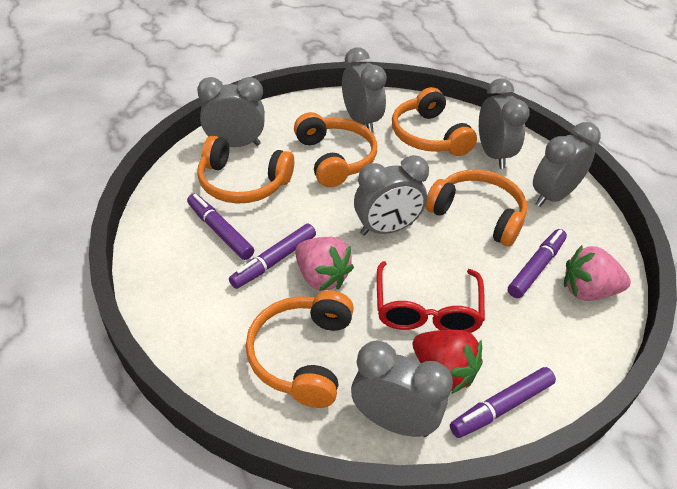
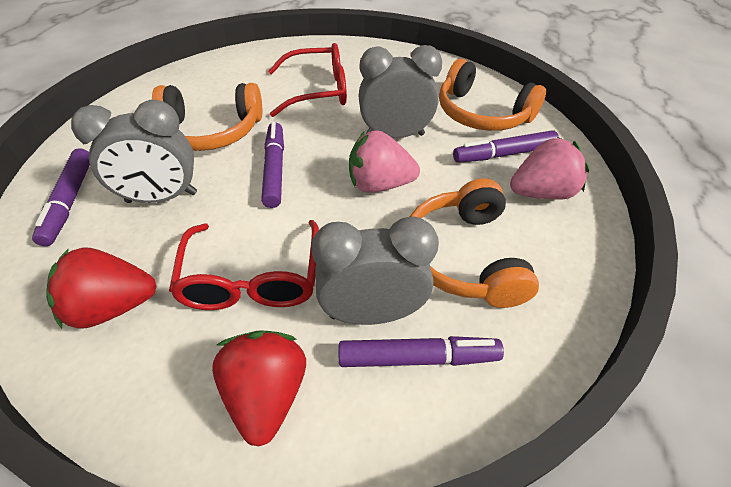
grey clock: [197,77,265,147] [342,48,387,133] [351,340,453,437] [354,155,429,236] [479,78,530,169] [533,122,601,207] = 6 -> [71,100,197,203] [311,217,439,325] [359,45,442,138] = 3
orange headphones: [197,135,294,204] [246,290,354,408] [294,112,377,187] [392,87,477,156] [425,170,527,247] = 5 -> [152,83,262,151] [410,178,539,308] [439,59,546,131] = 3
red glasses: [377,261,485,333] = 1 -> [169,220,319,310] [268,43,347,117] = 2
red strawberry: [413,330,483,394] = 1 -> [46,248,156,329] [212,330,306,446] = 2

